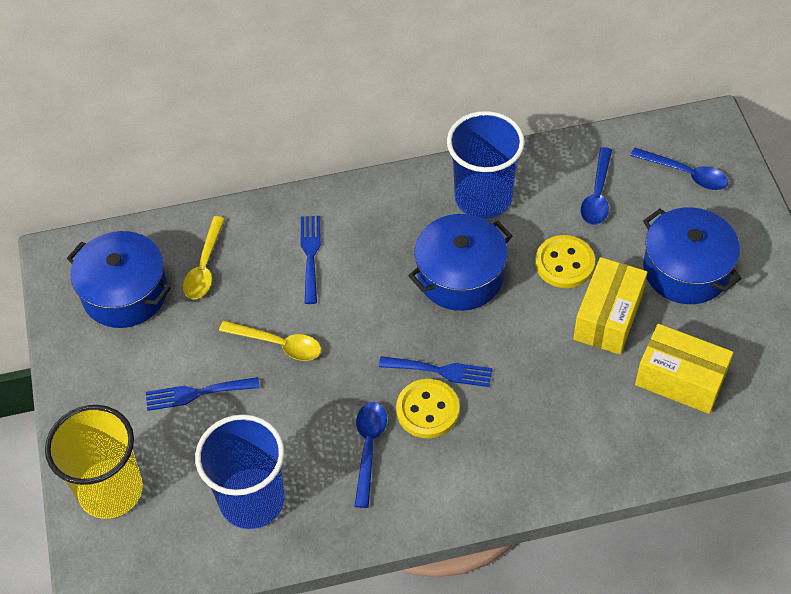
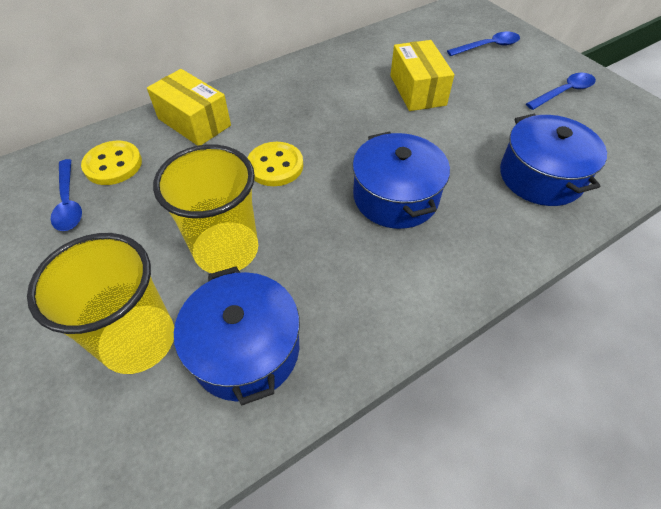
blue cup: [195,414,285,529] [447,111,525,219] = 2 -> none = 0
blue fork: [146,377,260,411] [301,216,321,304] [379,356,492,387] = 3 -> none = 0
yellow cup: [45,405,143,519] = 1 -> [27,233,174,374] [153,144,258,273] = 2
yellow spoon: [183,216,225,299] [219,321,321,361] = 2 -> none = 0

